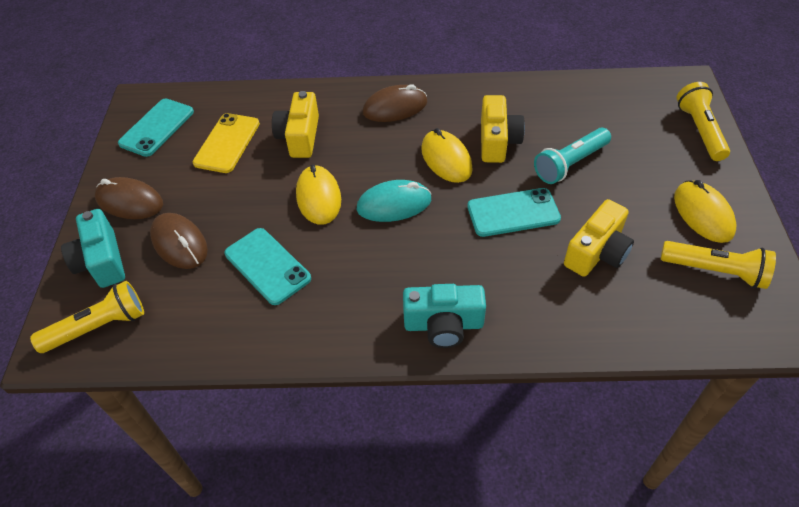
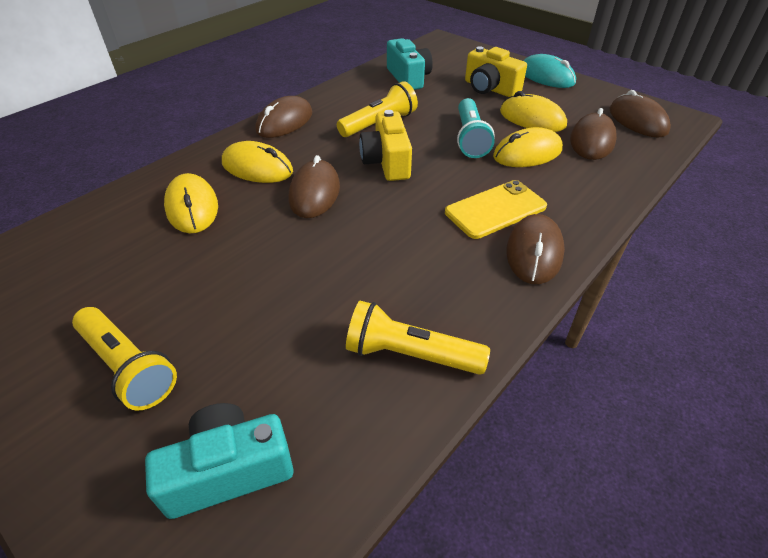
brown mouse: [95,177,163,219] [150,213,208,269] [363,84,428,122] = 3 -> [256,96,312,138] [289,155,340,218] [506,214,565,284] [570,108,617,160] [610,90,671,137] = 5
turquoise phone: [118,98,194,157] [225,228,311,305] [467,188,561,237] = 3 -> none = 0
yellow camera: [272,91,319,158] [481,95,525,163] [564,199,634,277] = 3 -> [359,110,412,181] [465,46,527,97] = 2
yellow mouse: [296,164,341,225] [421,128,473,183] [674,180,736,243] = 3 -> [164,173,218,233] [222,141,293,183] [493,127,563,167] [500,91,567,132] = 4

